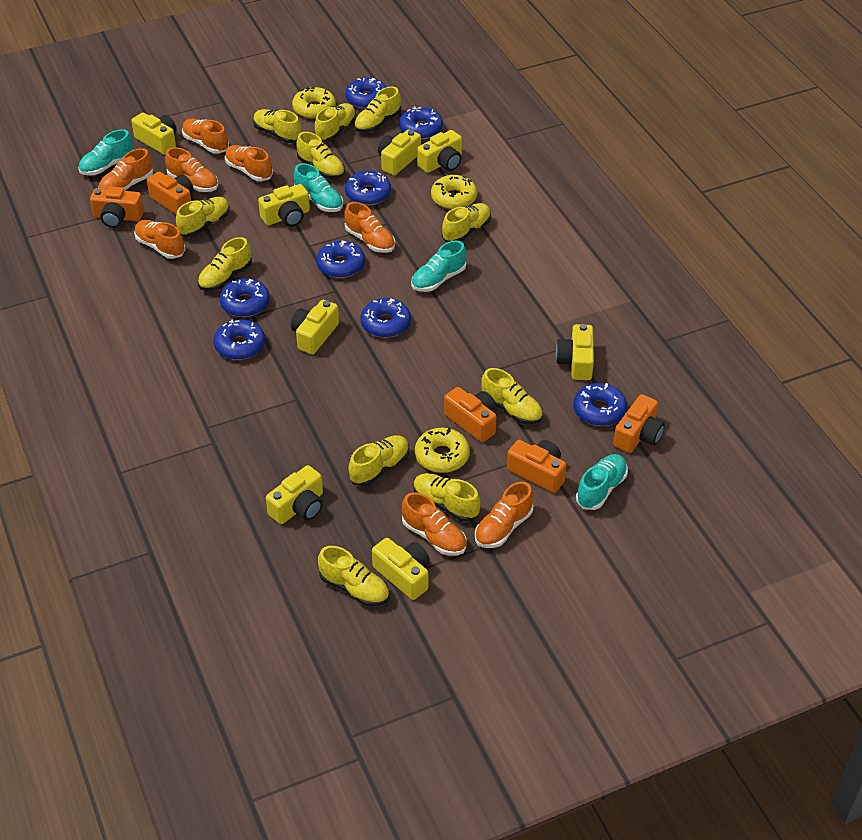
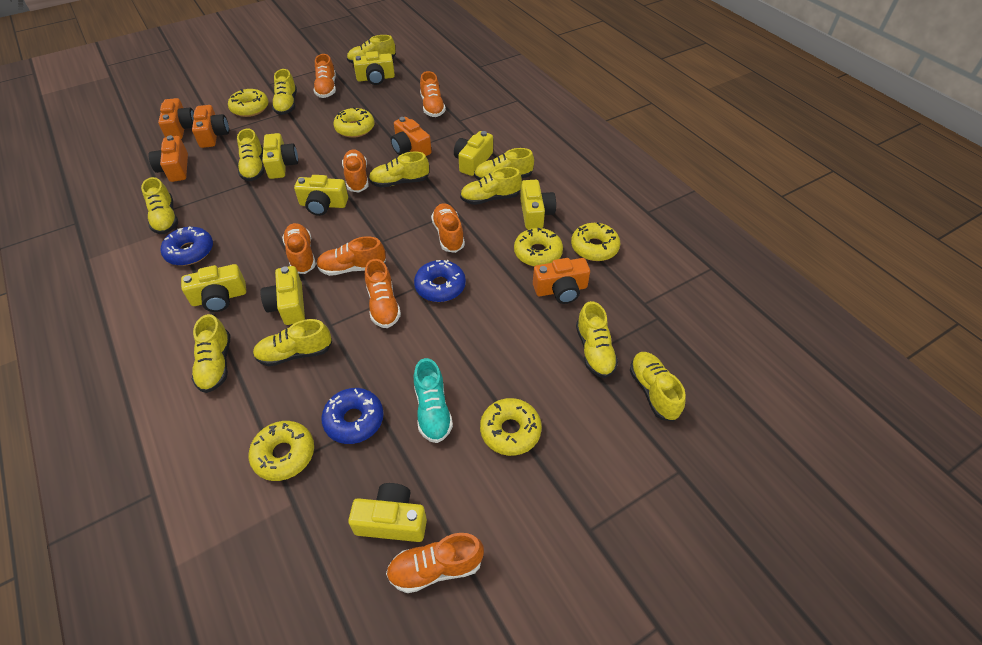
blue donut: [213,319,265,360] [220,278,270,317] [316,240,365,278] [345,78,386,109] [345,171,391,205] [360,298,411,338] [399,107,443,139] [573,383,627,426] = 8 -> [161,226,213,266] [321,388,384,444] [414,260,466,302] = 3
turquoise shoe: [78,129,133,175] [294,163,343,212] [411,241,466,292] [576,454,628,510] = 4 -> [414,358,453,443] = 1
yellow donut: [292,86,336,119] [415,428,470,473] [431,175,477,209] = 3 -> [228,89,269,117] [249,421,314,481] [333,107,374,138] [480,398,542,456] [514,228,563,267] [571,222,620,261] = 6

